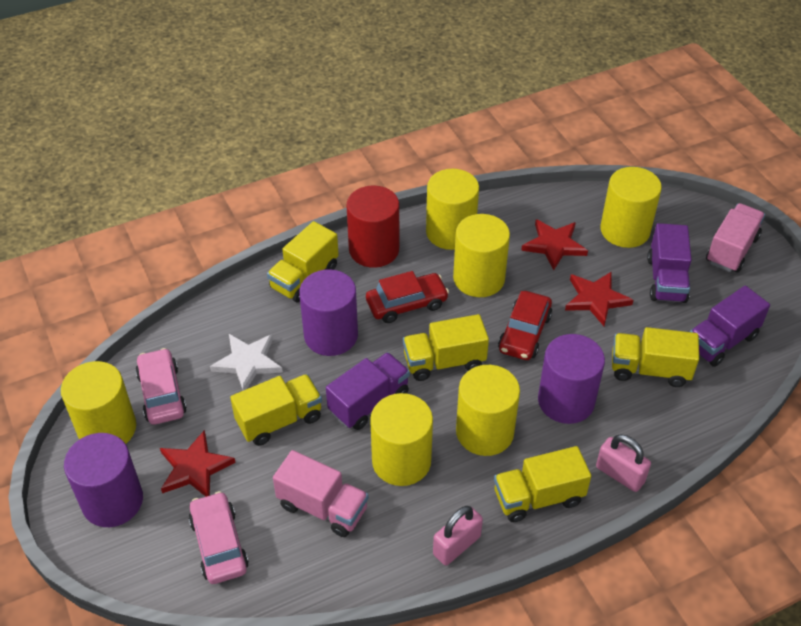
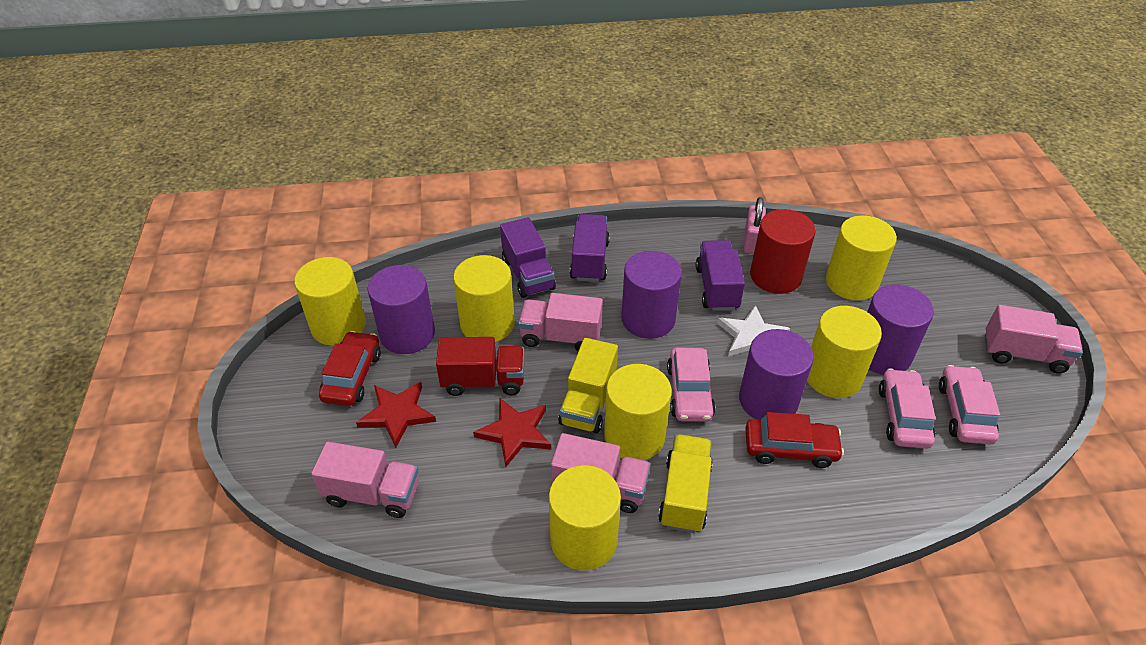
pink car: [135,348,187,425] [188,491,249,584] = 2 -> [667,347,716,422] [879,368,936,449] [939,365,1000,445] = 3
pink padlock: [433,506,483,566] [596,434,651,492] = 2 -> [743,197,766,254] = 1
pink truck: [273,450,369,537] [706,203,765,273] = 2 -> [311,442,419,518] [518,293,603,351] [551,433,651,513] [985,305,1083,374] = 4
purple cylinder: [64,433,143,527] [299,269,358,356] [538,334,605,424] = 3 -> [367,265,435,354] [621,251,682,339] [739,329,814,420] [867,284,934,375] = 4
red star: [160,430,236,497] [521,219,588,270] [565,271,633,326] = 3 -> [356,382,436,448] [473,398,551,467] = 2
red truck: none = 0 -> [436,337,524,396] = 1
yellow truck: [230,374,322,446] [267,221,339,302] [403,314,489,381] [494,446,591,522] [612,327,699,387] = 5 -> [558,338,618,433] [658,434,713,533] = 2

